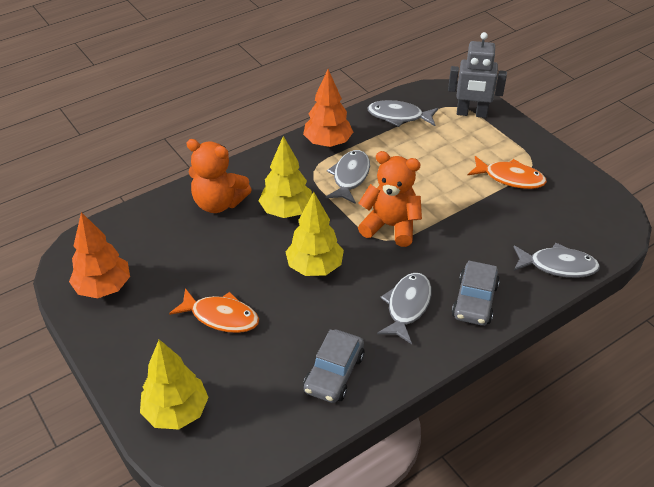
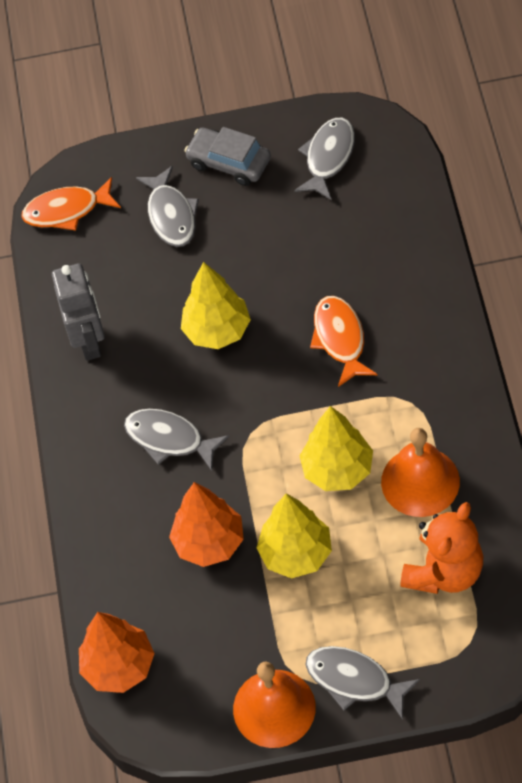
grey car: [303,329,365,403] [452,261,500,326] = 2 -> [184,127,271,186] = 1
orange bell: none = 0 -> [233,662,316,748] [381,428,460,517] = 2
orange teddy bear: [186,139,252,213] [358,151,422,247] = 2 -> [400,502,483,594] = 1

